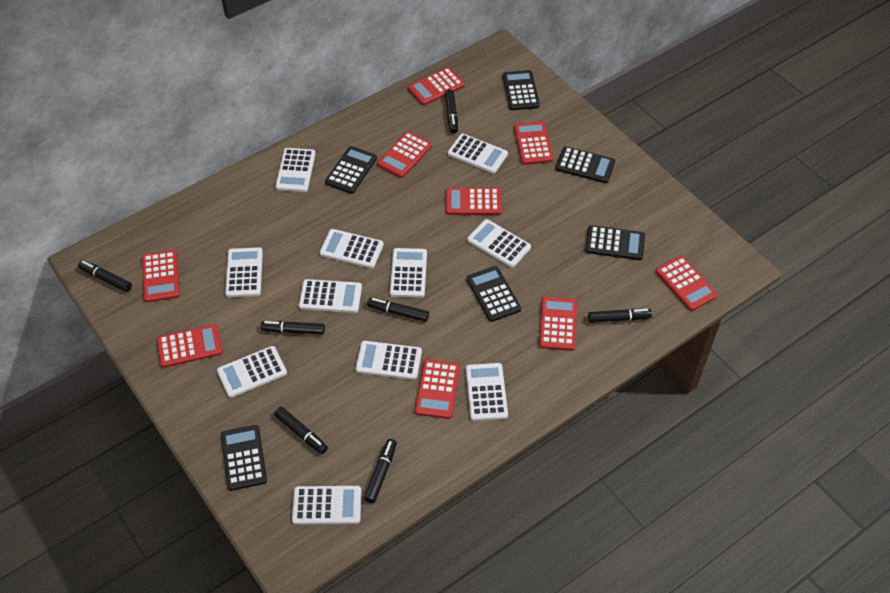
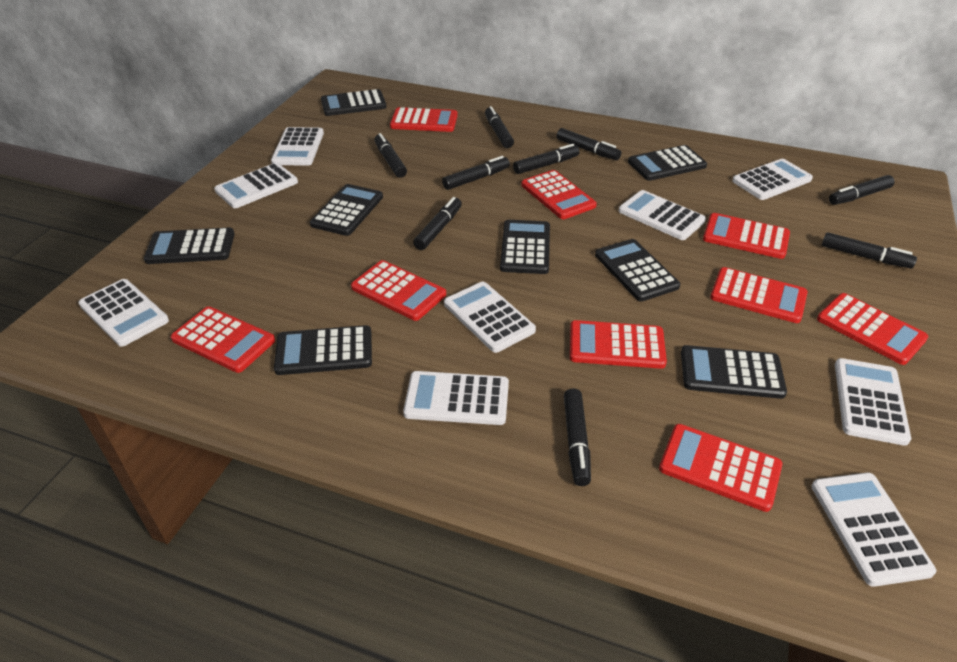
black calculator: [221,425,267,491] [325,146,377,194] [467,266,521,322] [503,70,540,110] [556,146,615,183] [585,225,645,260] = 6 -> [144,228,235,264] [274,325,372,375] [310,184,383,236] [321,89,386,116] [500,220,550,274] [595,239,680,302] [628,145,707,181] [681,345,787,399] = 8
black marker: [78,260,132,292] [260,321,325,334] [274,407,328,454] [364,439,397,503] [367,298,429,322] [445,89,458,134] [588,309,652,323] = 7 -> [374,133,407,178] [413,197,462,250] [442,156,510,190] [485,106,514,148] [513,144,580,174] [557,128,621,160] [564,388,591,486] [822,232,917,268] [829,175,895,205] = 9
white calculator: [217,346,287,398] [225,247,263,298] [275,148,316,192] [292,486,361,525] [299,279,362,313] [320,229,384,268] [356,341,422,380] [390,248,427,298] [448,134,508,174] [466,363,508,421] [467,219,531,268] = 11 -> [78,279,169,347] [214,163,298,208] [271,127,324,166] [403,371,509,425] [444,282,536,353] [619,190,706,240] [732,159,813,200] [811,473,936,587] [835,358,911,446] = 9

